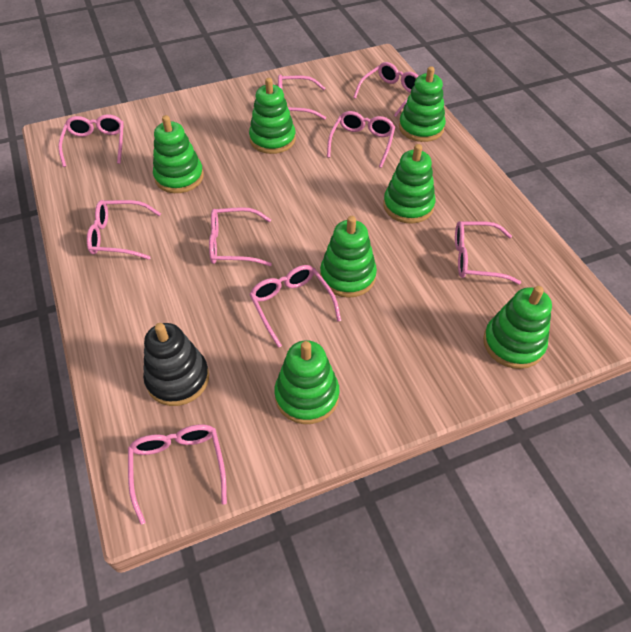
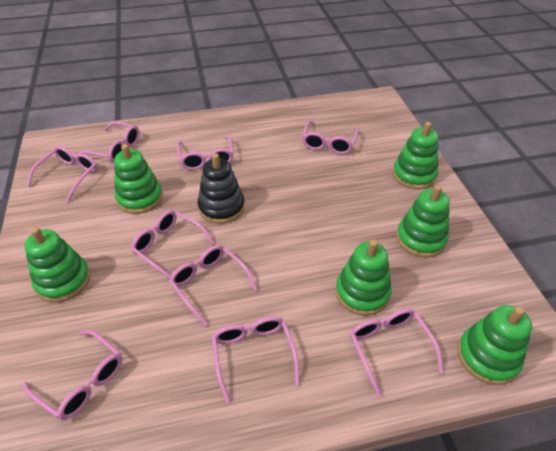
green stacking toy: [153,115,204,193] [249,78,296,154] [274,340,339,424] [320,216,377,298] [383,144,436,223] [399,66,446,142] [483,286,552,369] = 7 -> [24,227,90,302] [114,144,163,214] [336,240,392,316] [393,122,439,190] [396,185,450,258] [457,305,532,385] = 6

